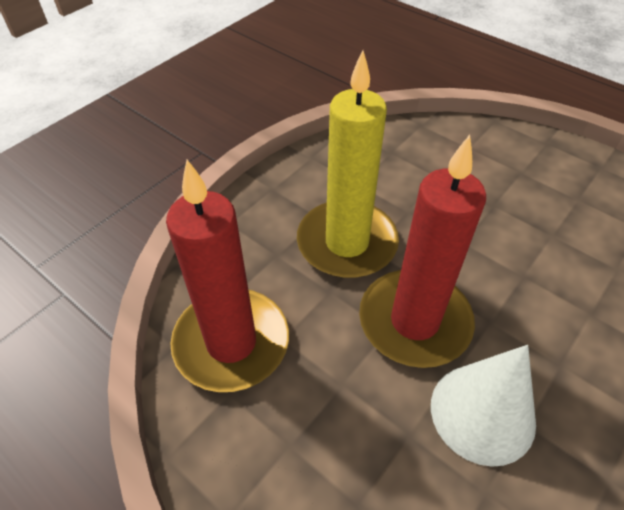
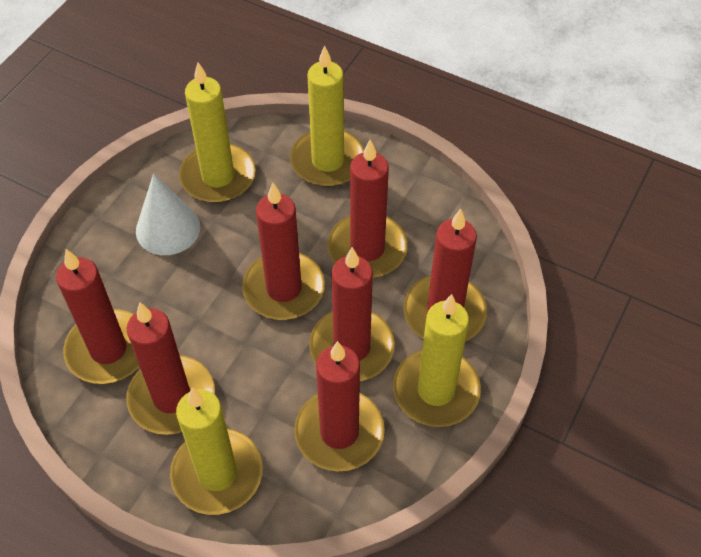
red candle: [166,160,289,392] [359,135,486,368] = 2 -> [56,249,140,384] [126,302,215,435] [242,183,325,320] [294,341,385,471] [309,247,395,381] [327,140,408,278] [403,209,487,342] = 7
yellow candle: [297,50,399,278] = 1 -> [170,388,263,515] [179,62,256,203] [290,45,364,187] [393,294,481,427] = 4

